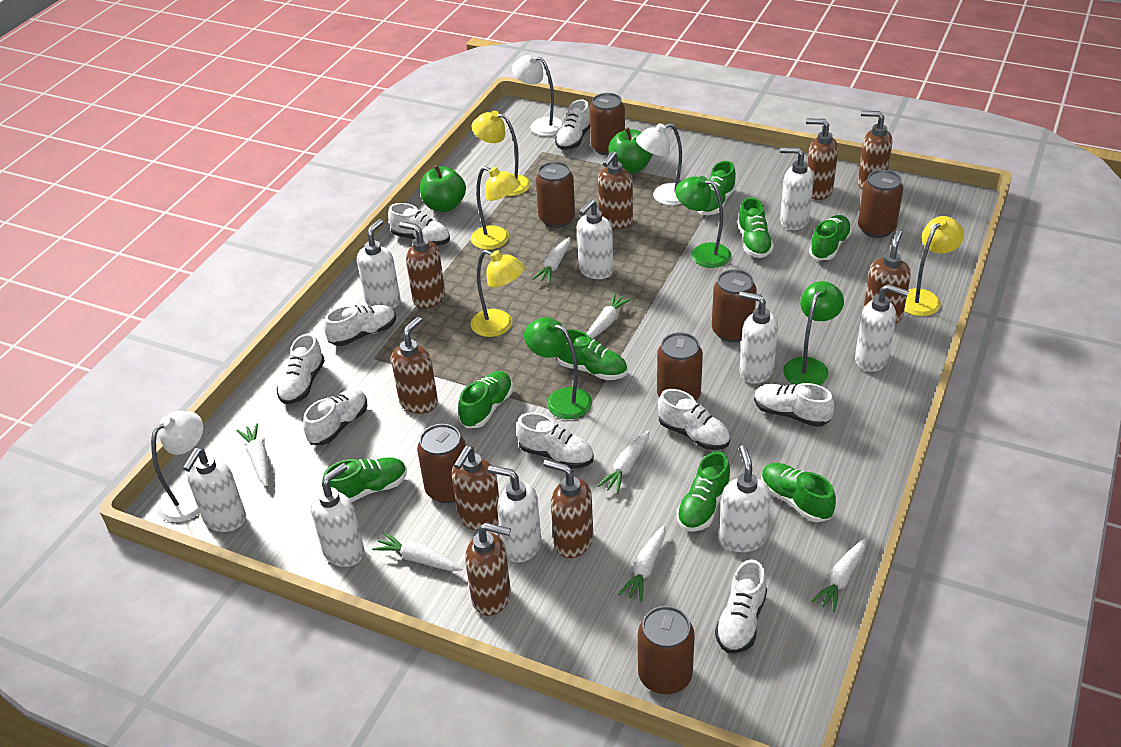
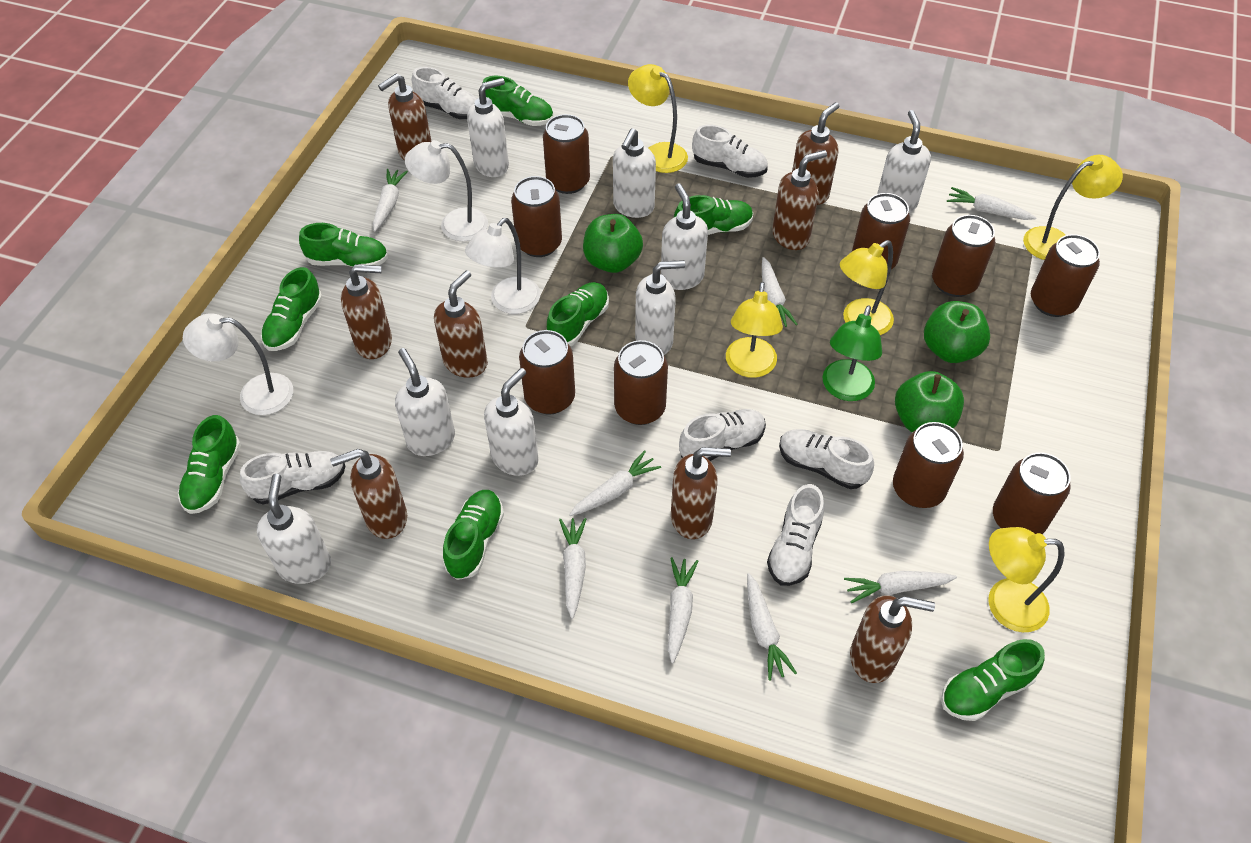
brown can: [417,424,466,503] [536,162,575,228] [590,93,625,155] [638,606,695,694] [657,332,703,401] [712,269,757,342] [858,170,903,238] = 7 -> [511,176,562,257] [519,330,575,415] [543,114,590,194] [614,340,668,425] [852,193,910,269] [893,422,964,508] [932,215,995,297] [993,452,1071,534] [1031,234,1100,317] = 9
brown soap dispenser: [391,317,438,414] [399,222,445,308] [452,446,499,531] [465,523,511,616] [543,460,593,558] [598,151,633,229] [806,119,838,200] [858,111,893,190] [863,230,911,324] = 9 -> [330,449,407,539] [341,264,392,359] [378,74,431,161] [434,270,488,378] [671,447,731,539] [772,150,827,250] [792,102,839,205] [850,596,935,683] = 8
green apple: [420,165,466,212] [608,127,653,174] = 2 -> [583,214,643,273] [895,371,964,432] [924,301,990,363] = 3
green lamp: [524,317,592,419] [675,176,731,268] [783,281,844,385] = 3 -> [822,306,882,401] = 1
white carrot: [237,423,268,486] [372,532,462,571] [533,237,570,283] [586,293,632,339] [598,430,650,494] [619,525,665,602] [811,539,866,612] = 7 -> [373,169,408,231] [559,518,586,619] [569,450,661,516] [668,557,698,663] [747,573,797,681] [762,257,798,327] [844,571,957,603] [947,187,1036,220] = 8
white shoe: [277,333,325,404] [303,389,367,445] [324,305,396,346] [388,203,450,246] [516,412,594,469] [555,100,590,150] [658,389,730,450] [715,560,767,653] [754,383,834,427] = 9 -> [240,451,345,505] [412,67,477,119] [679,409,766,461] [692,125,768,178] [767,484,824,586] [779,429,874,489] = 6
white soap dispenser: [183,448,246,532] [311,463,364,567] [357,219,400,309] [488,465,541,563] [577,199,613,279] [719,445,771,552] [739,291,778,384] [780,147,814,230] [855,284,909,372] = 9 -> [257,474,331,584] [395,348,455,456] [467,78,509,177] [484,368,538,476] [613,128,656,218] [635,260,685,355] [661,183,708,290] [877,110,931,213] = 8
yellow lamp: [470,250,525,337] [471,111,530,196] [471,166,520,250] [904,216,964,316] = 4 -> [628,64,688,173] [726,282,783,378] [840,240,894,335] [989,527,1064,632] [1023,155,1123,260] = 5

